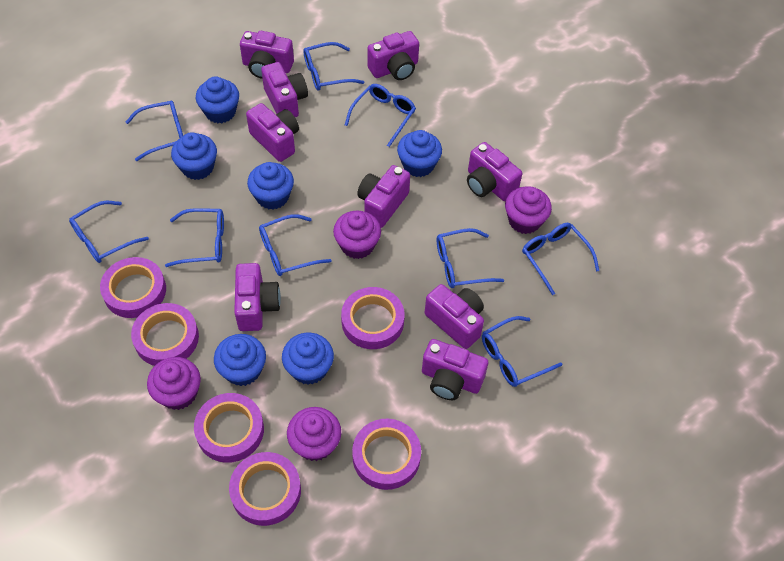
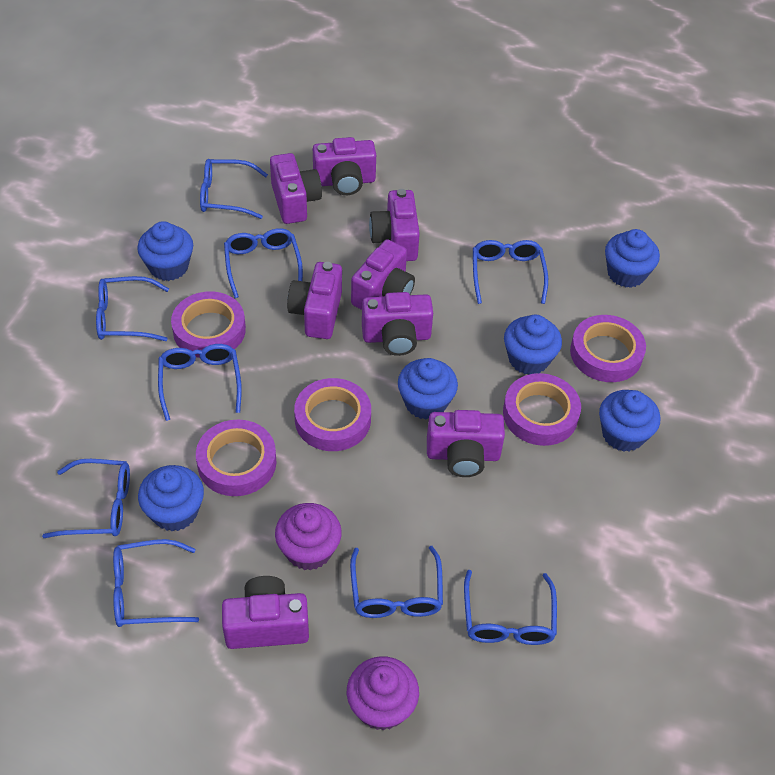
purple camera: [234,263,281,331] [240,31,294,79] [246,103,299,162] [261,62,308,117] [357,165,410,228] [368,31,419,80] [422,339,488,400] [425,284,484,349] [467,142,522,201] = 9 -> [222,576,309,649] [270,153,322,224] [287,262,342,339] [313,137,376,195] [351,239,415,310] [362,292,433,356] [369,189,420,261] [427,410,505,477] = 8
purple cupcake: [147,357,201,410] [287,407,341,461] [333,211,381,259] [505,187,552,234] = 4 -> [275,503,342,571] [347,656,419,731] = 2
purple tape: [100,257,166,318] [131,303,199,366] [194,393,264,463] [229,452,301,526] [341,287,404,349] [352,419,421,490] = 6 -> [171,291,246,358] [196,419,276,496] [294,378,371,451] [503,373,581,446] [570,315,646,382] = 5

